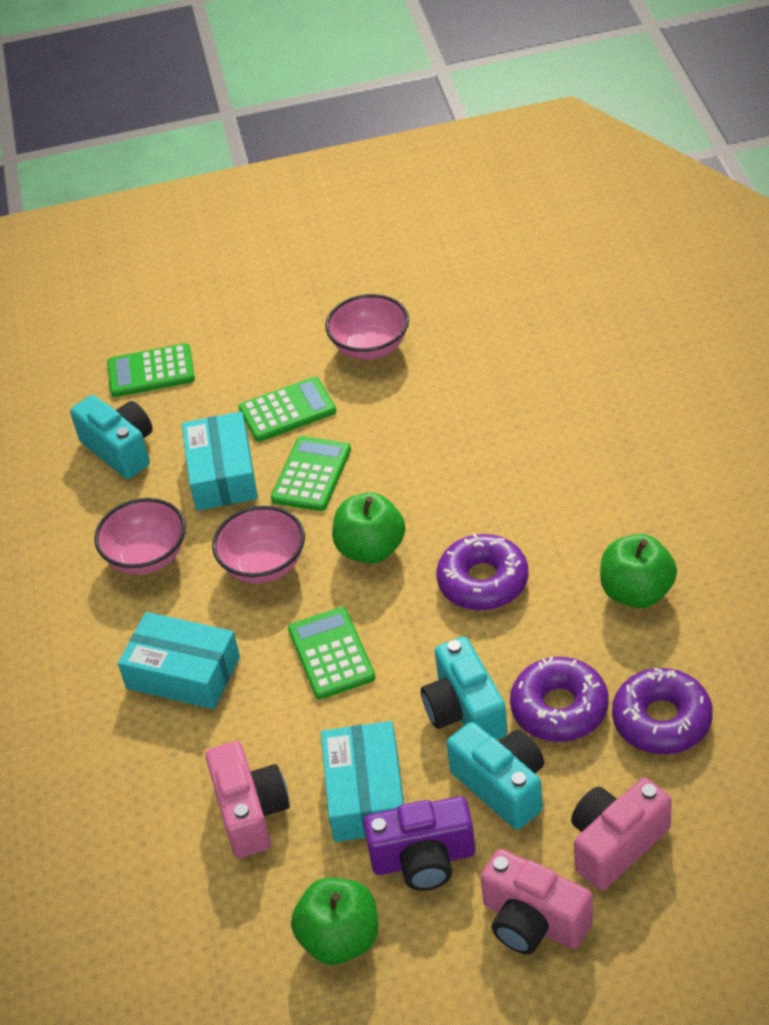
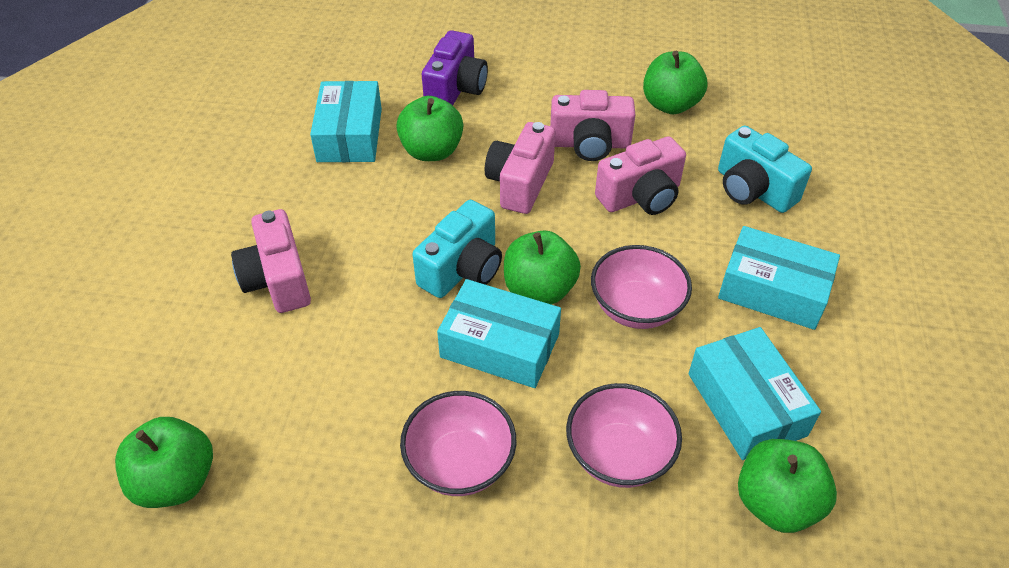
green apple: [291,878,378,965] [332,492,405,564] [600,534,677,608] = 3 -> [115,417,213,508] [396,96,463,161] [504,230,581,305] [643,51,707,114] [738,439,837,533] = 5
green calculator: [107,343,195,397] [238,377,336,442] [271,436,351,511] [288,607,376,699] = 4 -> none = 0
pink camera: [205,741,290,858] [481,849,593,955] [571,778,672,891] = 3 -> [231,209,311,313] [485,122,555,214] [550,90,635,161] [595,136,686,215] = 4
purple donut: [436,534,528,611] [510,657,608,742] [612,668,713,754] = 3 -> none = 0
turquoise box: [118,612,240,709] [182,412,258,511] [321,721,404,842] = 3 -> [310,81,382,162] [437,279,561,388] [689,327,821,460] [718,226,840,330] = 4
turquoise camera: [70,395,153,479] [421,636,508,740] [446,722,544,830] = 3 -> [412,200,502,298] [718,126,812,213] = 2

